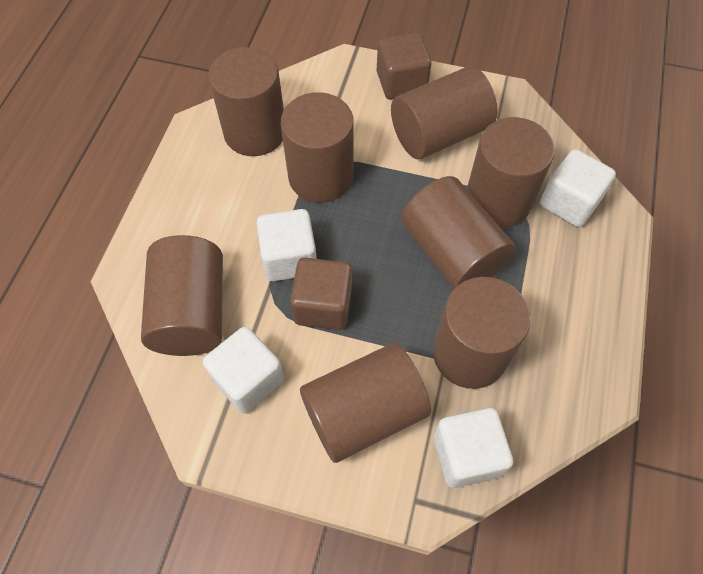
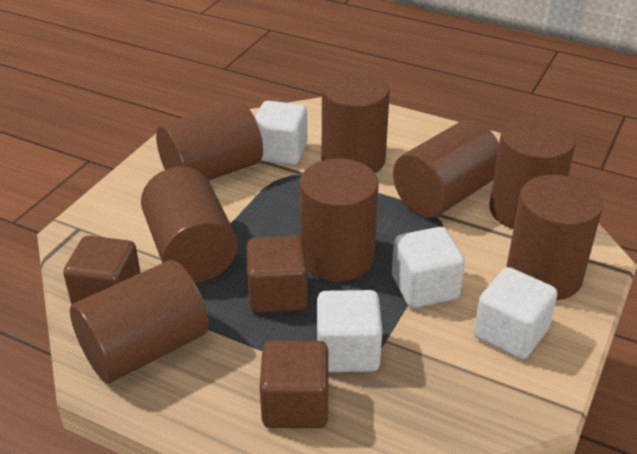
brown cube: [290,258,352,330] [377,33,431,100] = 2 -> [63,236,141,305] [246,235,308,313] [259,341,328,428] = 3

